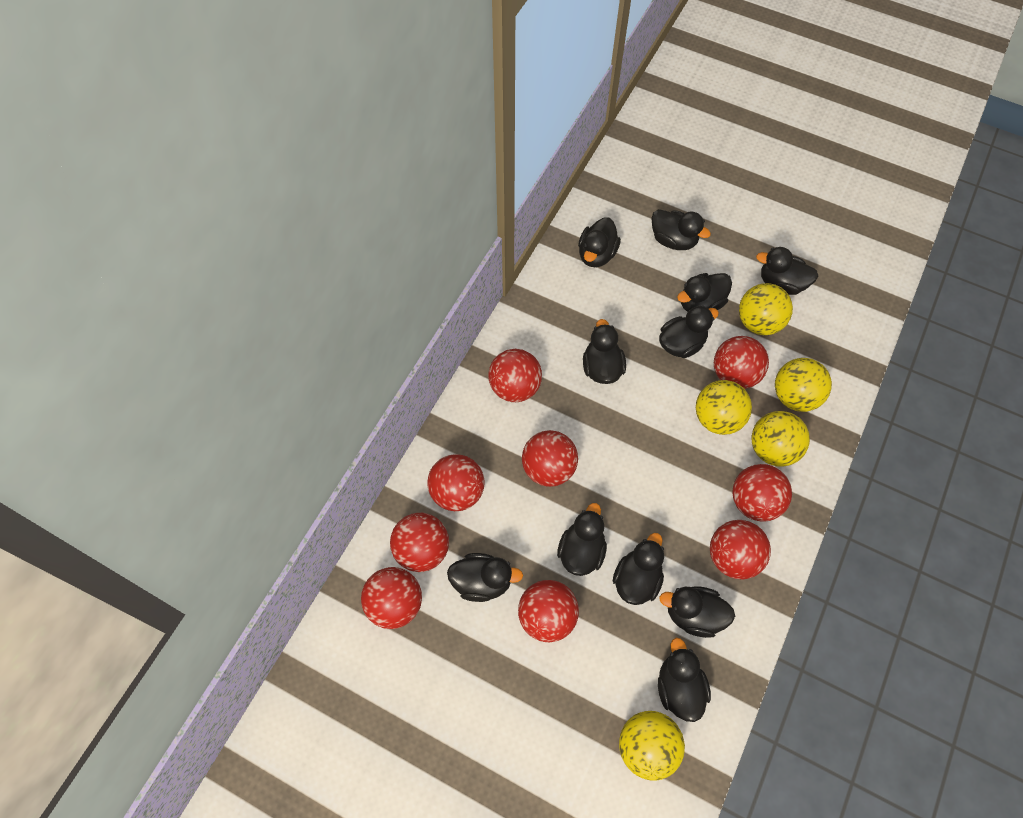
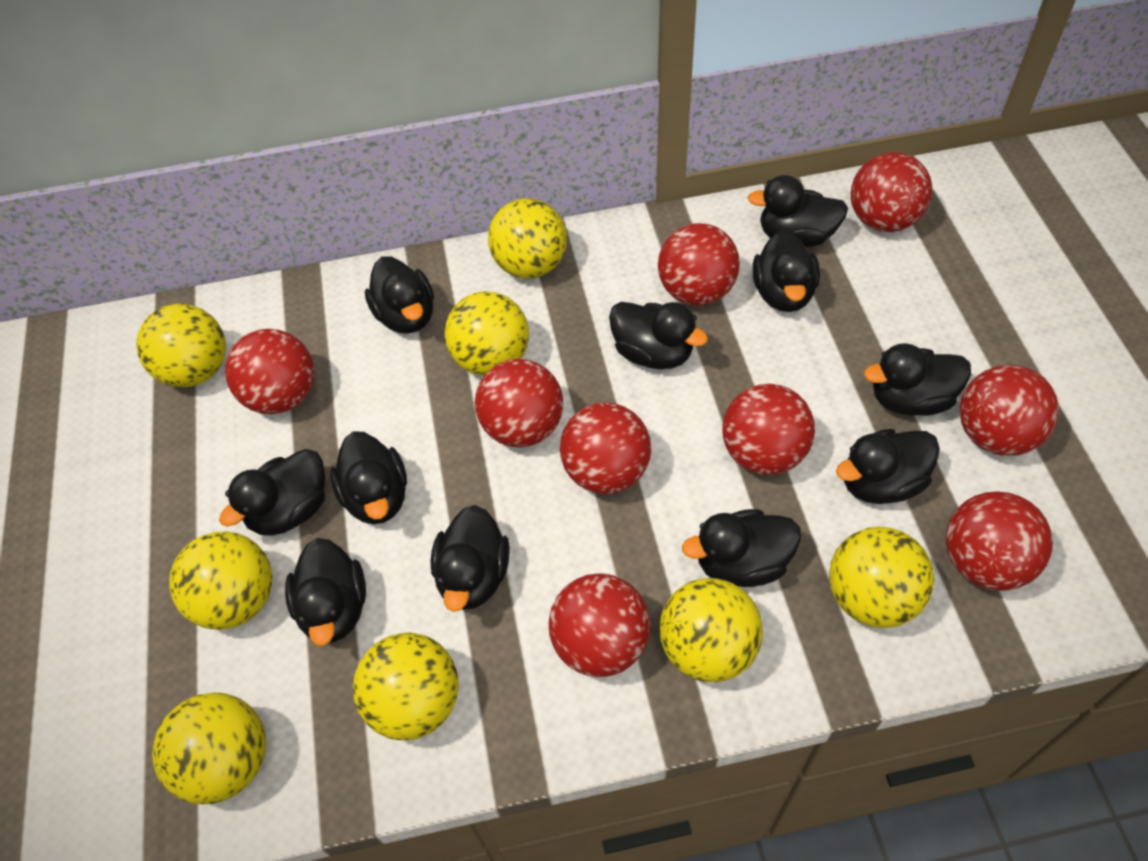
yellow ball: [619,711,685,781] [696,380,752,435] [739,283,793,335] [751,411,810,466] [775,358,832,412] = 5 -> [136,304,226,388] [152,692,266,804] [169,531,272,630] [353,633,459,740] [445,291,529,376] [488,198,567,279] [659,578,763,682] [829,527,934,628] = 8

